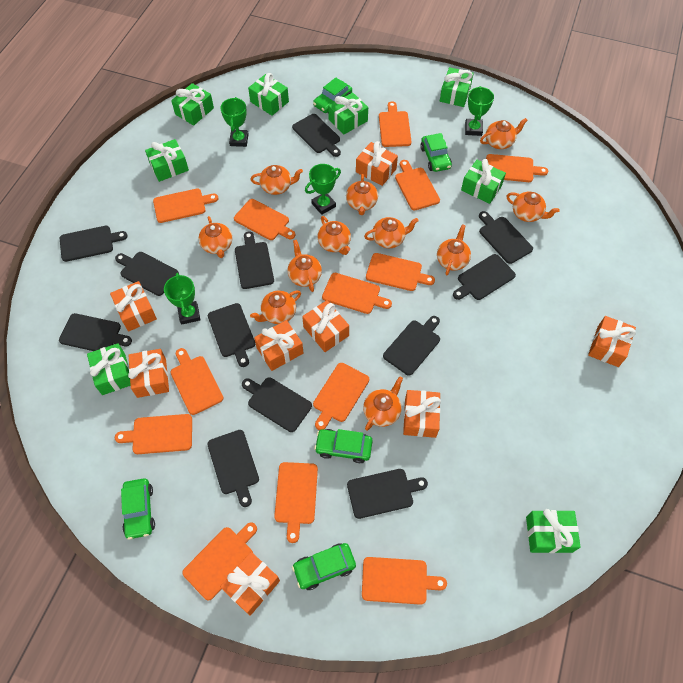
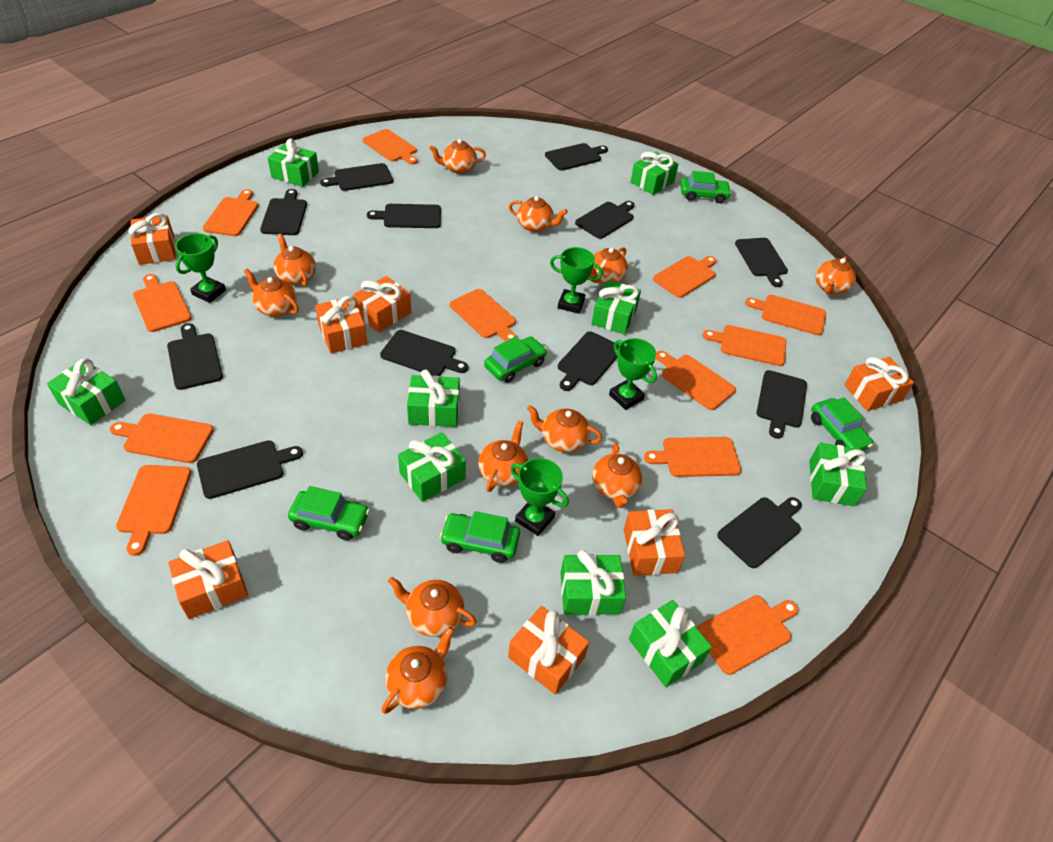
green gift: [87,343,131,395] [145,139,189,182] [171,83,214,126] [248,73,289,116] [328,92,368,134] [440,67,474,107] [461,159,506,204] [526,509,581,553] = 8 -> [47,358,125,425] [268,139,319,187] [398,432,466,502] [407,369,460,427] [561,550,626,615] [592,280,641,335] [629,600,712,687] [631,152,678,195] [809,442,867,506] = 9
orange cutting board: [115,414,192,454] [153,189,218,223] [170,348,223,415] [182,522,257,600] [234,199,295,240] [274,462,318,543] [313,363,369,430] [322,273,392,314] [362,557,447,605] [366,253,435,291] [379,101,412,147] [395,160,440,211] [486,154,548,182] = 13 -> [110,413,214,463] [116,465,191,556] [133,274,192,332] [203,189,259,236] [363,129,418,165] [450,289,517,342] [644,437,741,477] [653,256,717,298] [656,351,736,410] [697,595,798,675] [703,325,786,366] [745,295,826,335] = 12
orange gift: [110,281,157,331] [128,349,169,398] [220,552,280,616] [254,320,304,371] [302,300,349,352] [356,141,398,186] [403,390,441,438] [588,316,636,367] = 8 -> [129,213,176,265] [168,540,248,619] [315,296,367,353] [353,276,411,332] [508,606,589,695] [624,509,685,576] [845,357,914,411] = 7

